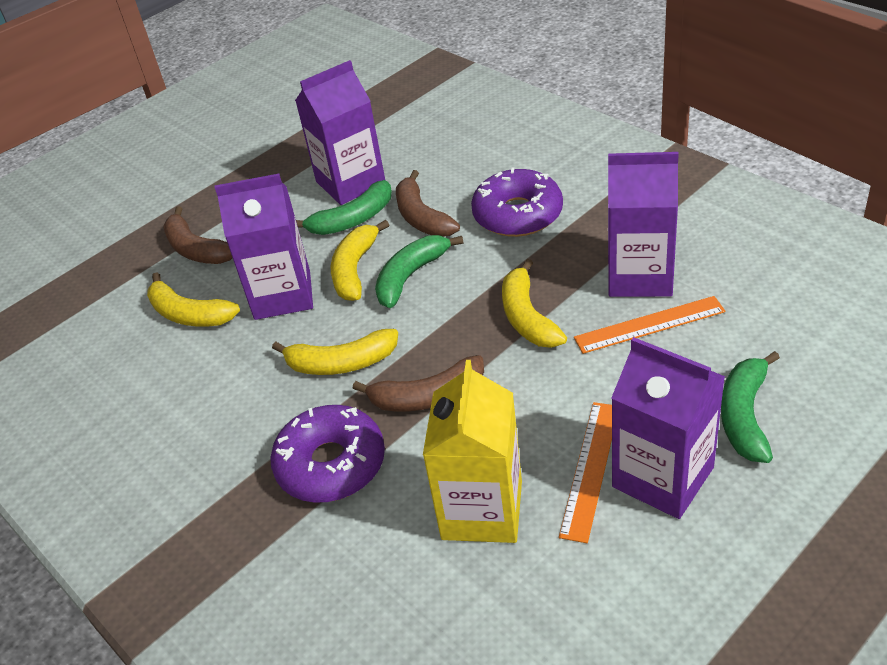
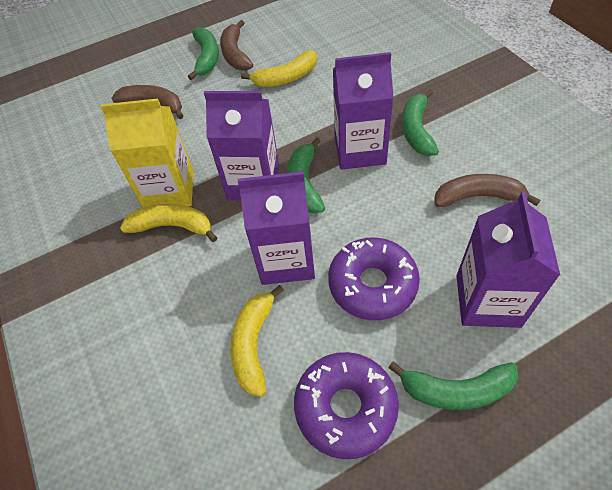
green banana: [296,180,392,235] [375,235,463,308] [721,351,780,463] = 3 -> [188,27,219,80] [288,138,325,213] [388,361,518,410] [402,89,439,156] = 4
orange ruler: [559,402,612,543] [574,296,726,354] = 2 -> none = 0
yellow banana: [147,272,240,327] [272,329,398,375] [331,220,389,301] [502,259,567,348] = 4 -> [120,204,218,242] [230,285,284,397] [241,50,317,87] = 3

